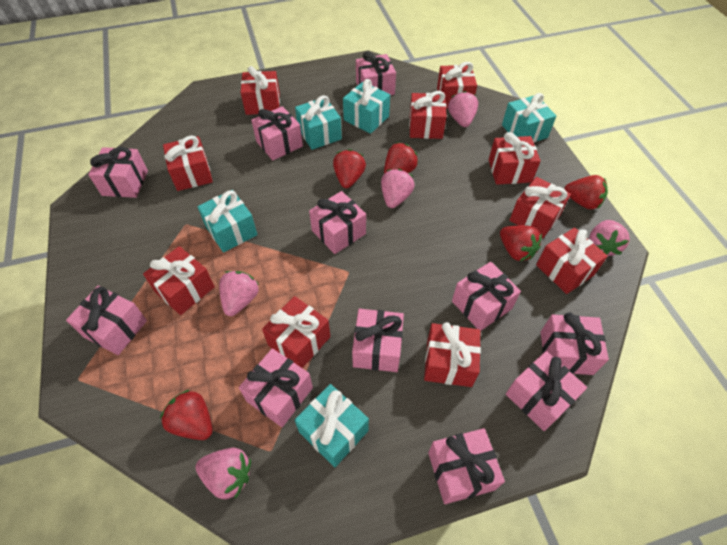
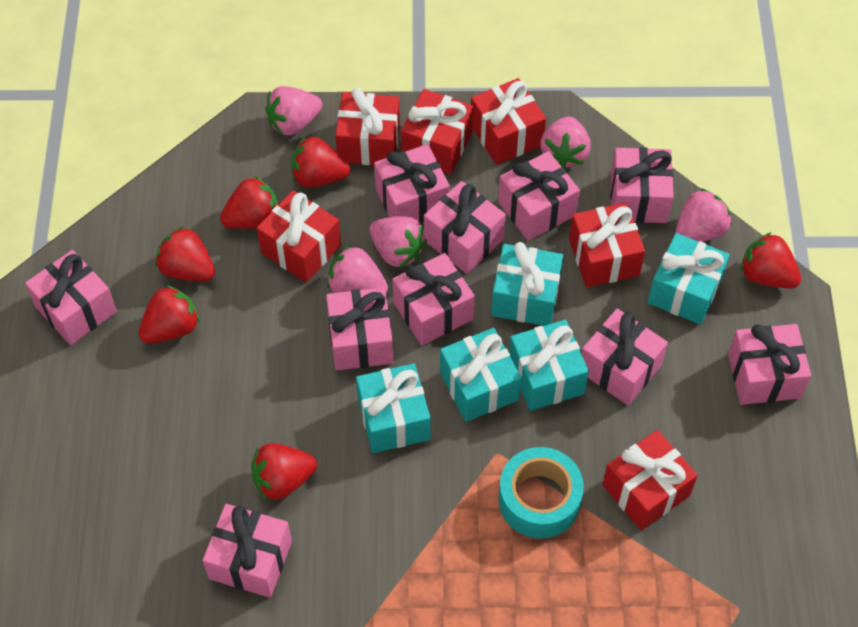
pink gift: [66,286,147,355] [88,147,148,198] [239,348,313,427] [251,106,303,160] [309,191,366,254] [352,309,404,372] [356,51,396,95] [428,428,505,504] [452,262,521,331] [506,351,587,431] [541,313,609,375] = 11 -> [25,250,117,345] [203,504,292,598] [326,287,393,370] [374,144,450,223] [393,253,475,346] [424,181,506,274] [498,151,580,241] [582,308,668,405] [610,147,674,223] [728,324,811,405] = 10
red gift: [143,246,215,315] [163,135,213,191] [240,66,280,115] [262,296,331,368] [409,91,447,139] [424,322,481,387] [437,62,477,109] [489,132,541,185] [510,177,571,239] [536,228,608,294] = 10 -> [257,190,341,283] [335,88,400,165] [401,89,473,175] [471,78,546,165] [569,203,645,287] [602,430,698,531] = 6
red strawberry: [160,390,212,440] [333,149,366,188] [384,142,418,174] [500,225,542,261] [564,175,608,210] = 5 -> [139,285,200,344] [156,226,215,281] [220,176,278,229] [251,443,317,500] [291,136,350,187] [740,232,801,288] = 6
turquoise tape: none = 0 -> [499,447,584,539] = 1

